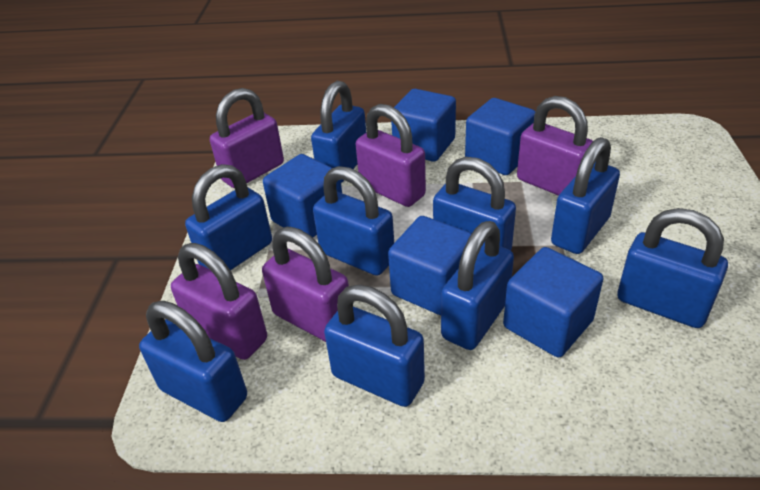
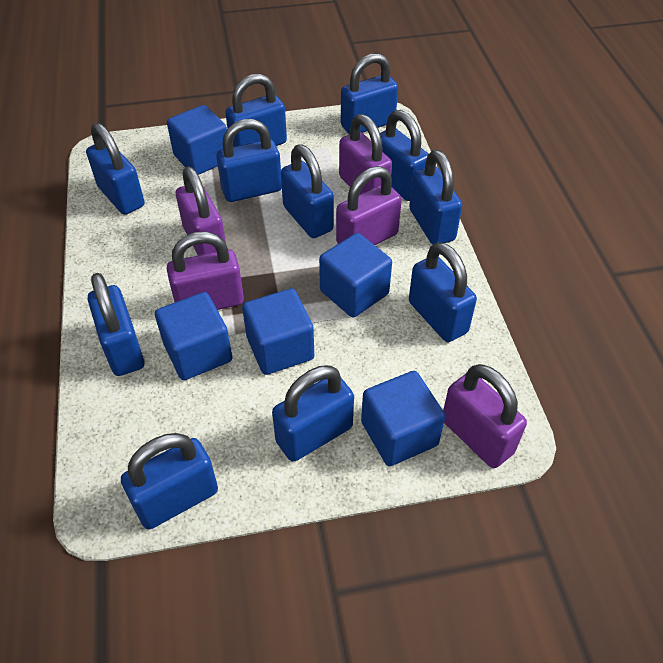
blue padlock: [139,301,247,422] [185,164,272,270] [311,81,366,183] [313,166,394,276] [324,285,425,407] [433,157,516,251] [441,221,514,350] [551,137,620,254] [617,208,728,328] = 9 -> [86,123,145,215] [88,273,144,376] [121,433,218,529] [216,119,282,202] [225,73,287,147] [272,365,354,462] [281,144,334,238] [341,53,398,134] [380,110,429,201] [409,150,462,245] [409,242,477,342] = 11

